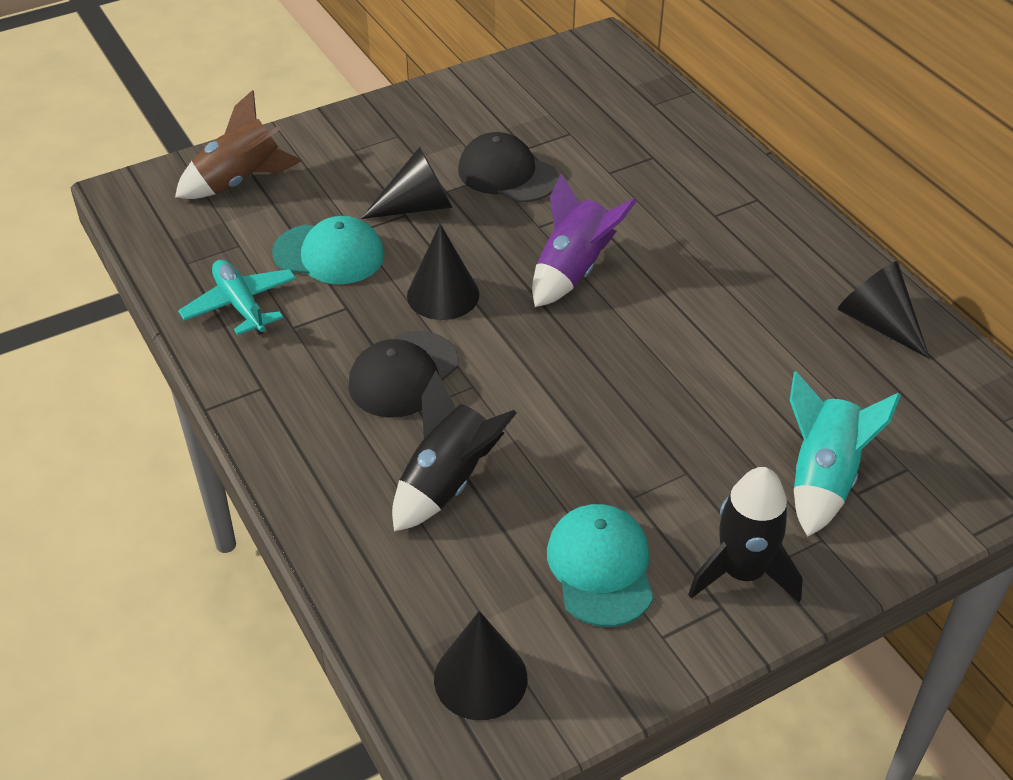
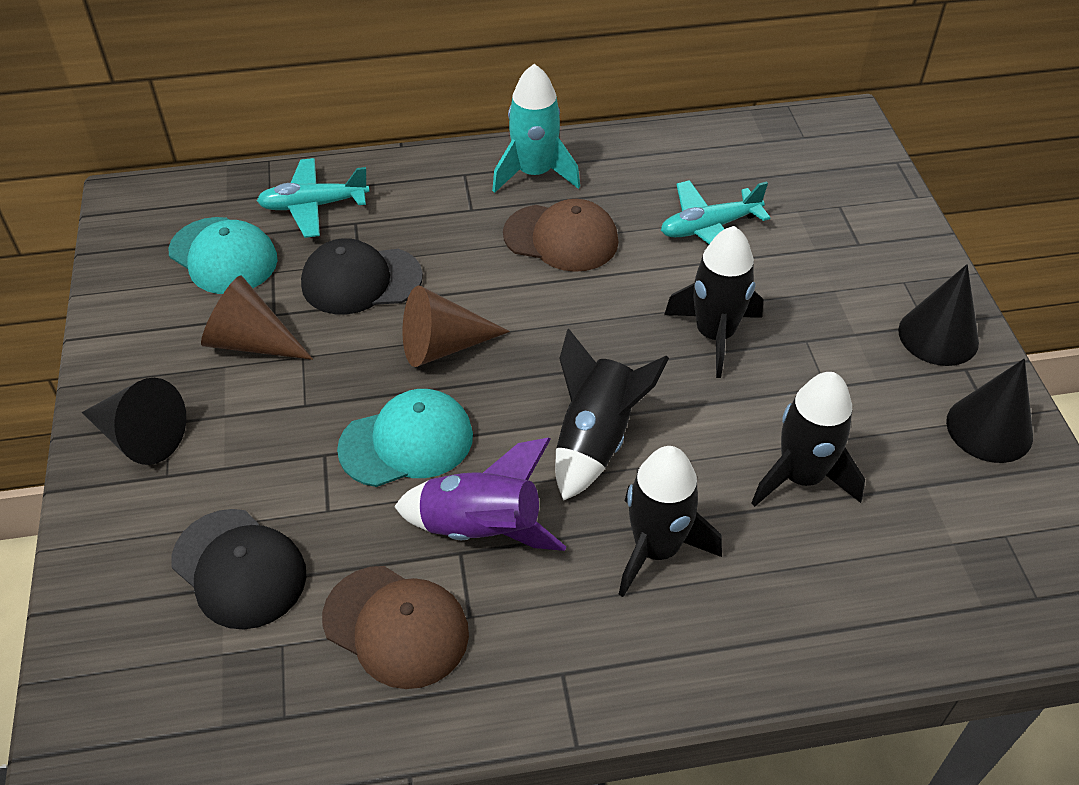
black cone: [360,147,453,219] [407,224,479,320] [434,611,527,720] [838,261,930,359] = 4 -> [82,378,186,465] [898,264,979,366] [946,359,1033,463] = 3
black rocket: [392,371,517,531] [688,467,803,602] = 2 -> [555,328,669,501] [618,446,722,597] [664,226,763,378] [752,372,865,507] = 4
brown cap: none = 0 -> [322,566,469,689] [503,199,618,272] = 2
brown cone: none = 0 -> [201,275,313,360] [403,285,510,367] = 2
brown rocket: [175,90,302,199] = 1 -> none = 0
turquoise plane: [178,260,296,335] = 1 -> [257,158,370,238] [661,180,770,245] = 2

